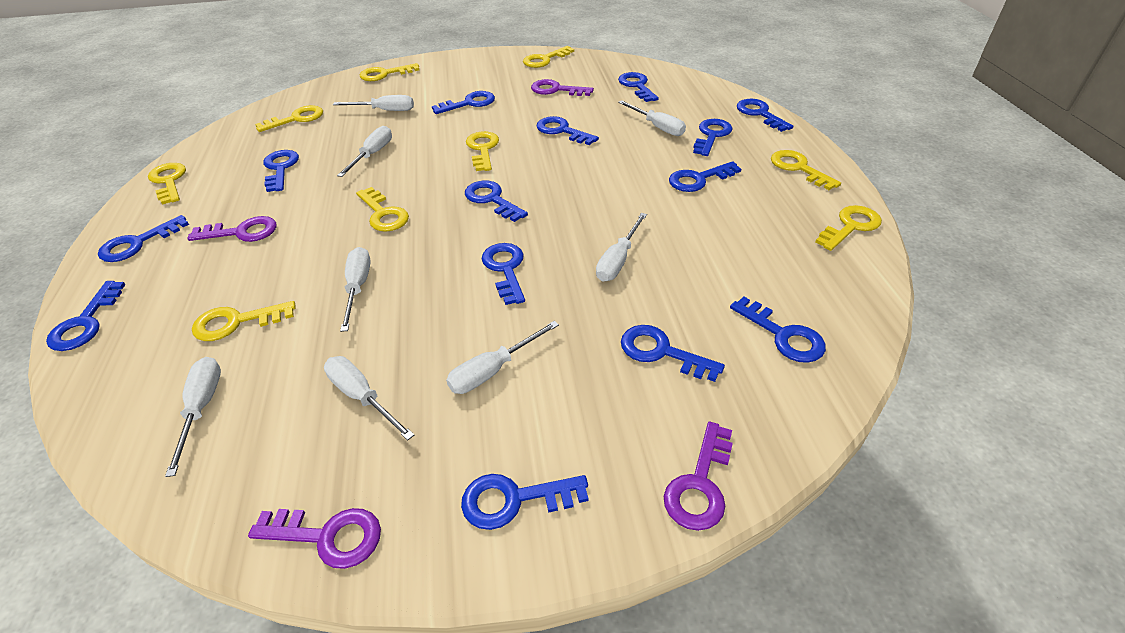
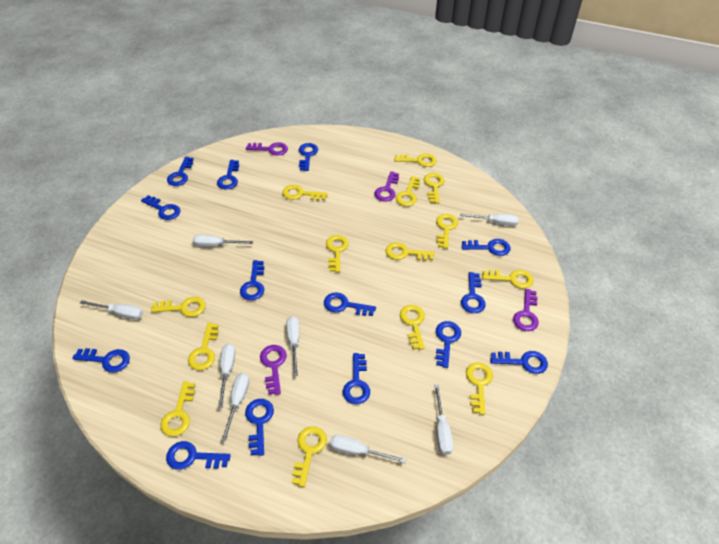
yellow key: [148,163,186,205] [192,301,296,341] [255,105,323,132] [356,187,409,232] [360,63,419,81] [466,131,499,171] [523,46,574,68] [771,150,841,190] [815,205,882,251] = 9 -> [151,297,206,317] [160,381,195,437] [188,323,219,370] [282,185,327,200] [292,426,327,487] [326,235,349,272] [386,242,435,261] [394,154,437,167] [396,176,420,206] [400,305,425,350] [424,173,444,204] [436,214,458,249] [466,362,493,415] [482,270,533,289] = 14

